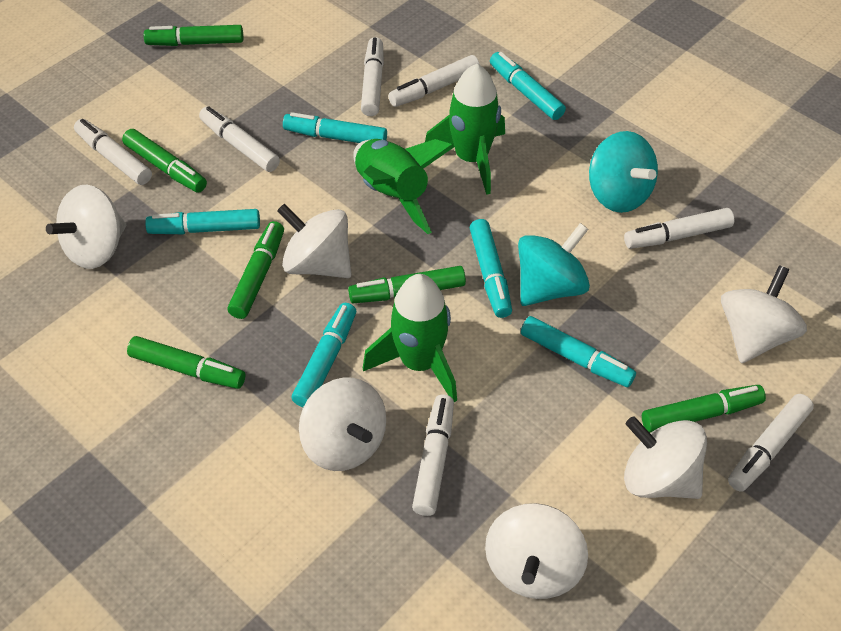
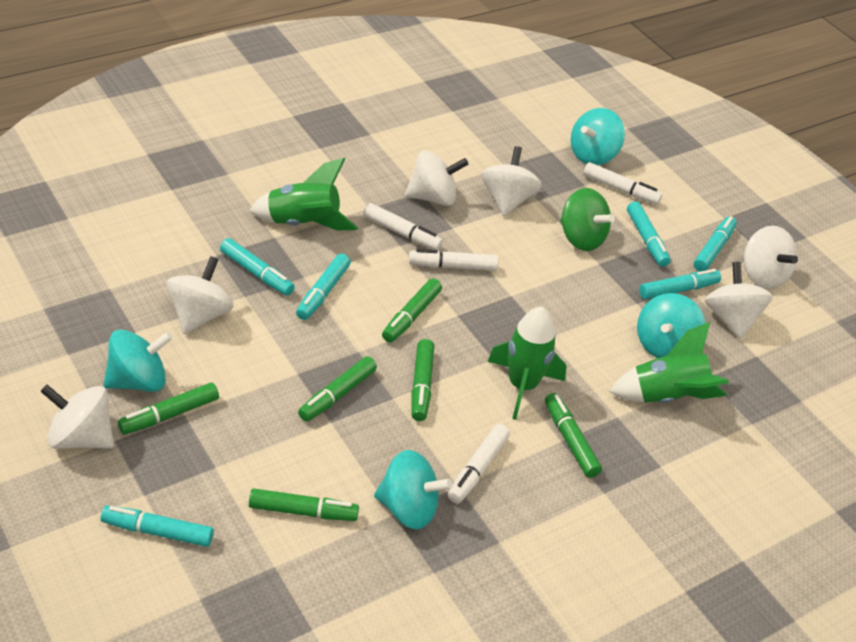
green spinning top: none = 0 -> [560,188,615,251] = 1
turquoise spinning top: [518,223,590,306] [589,131,658,213] = 2 -> [103,330,173,392] [374,450,453,530] [571,108,625,165] [637,293,705,358] = 4
white marker: [74,119,152,185] [199,106,280,172] [361,37,384,116] [388,55,480,107] [412,394,454,516] [624,208,734,249] [728,394,814,492] = 7 -> [363,203,443,250] [409,249,498,271] [448,424,510,503] [583,162,662,205] = 4

